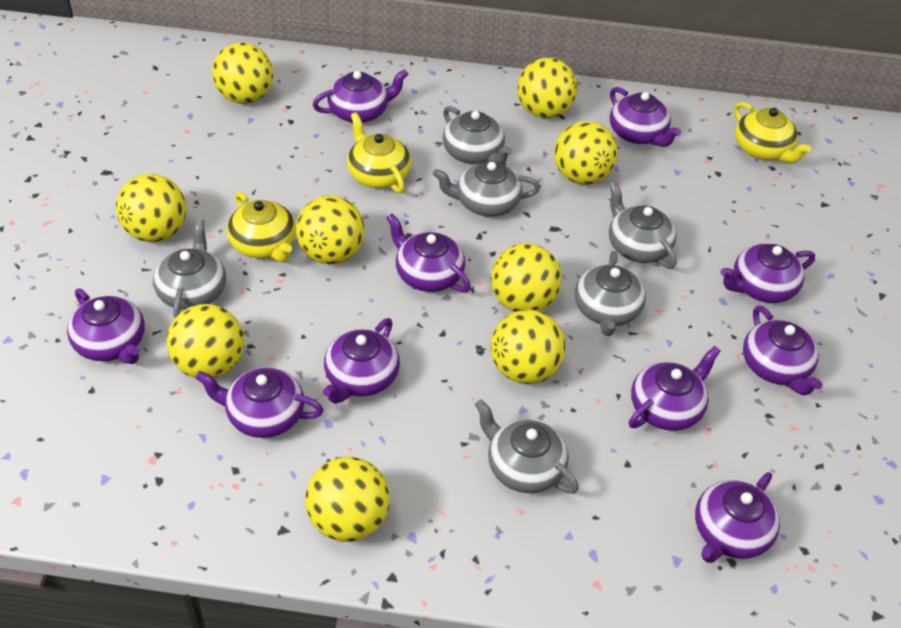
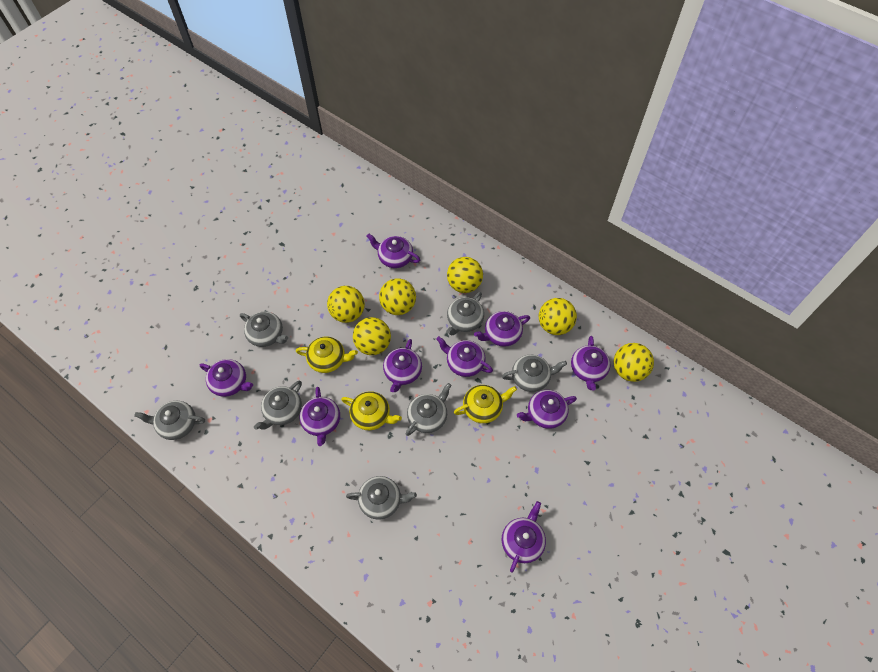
grey teapot: [153,219,226,318] [433,161,540,217] [443,106,513,165] [475,399,579,494] [575,251,646,336] [609,182,677,269] = 6 -> [134,401,205,440] [240,312,288,347] [254,381,302,430] [346,476,417,520] [406,383,451,436] [446,292,484,335] [502,355,567,392] = 7
purple teapot: [67,289,145,364] [195,367,324,438] [313,69,408,123] [323,318,400,404] [386,213,471,293] [610,87,681,147] [629,346,720,431] [695,472,780,563] [720,244,815,303] [743,305,823,396] = 10 -> [200,359,253,397] [299,387,340,446] [366,233,420,268] [383,339,422,392] [436,336,493,377] [474,311,530,347] [502,501,546,573] [517,390,577,429] [571,336,611,391] = 9
yellow ball: [116,174,186,242] [167,304,244,378] [212,42,273,104] [296,195,364,264] [306,457,390,542] [491,243,562,312] [491,309,565,384] [517,58,577,119] [554,121,618,185] = 9 -> [327,286,365,323] [353,317,391,355] [379,278,416,315] [447,257,483,293] [539,298,577,335] [614,343,654,382] = 6

